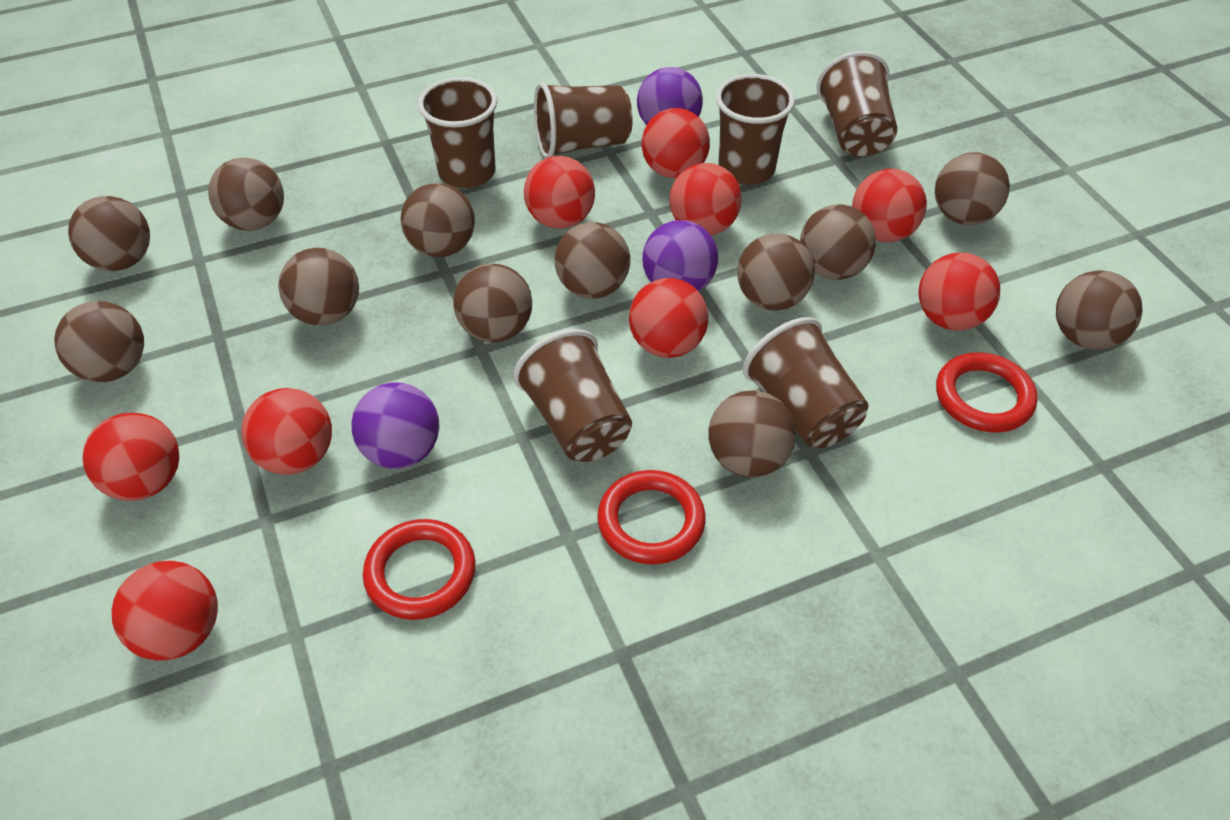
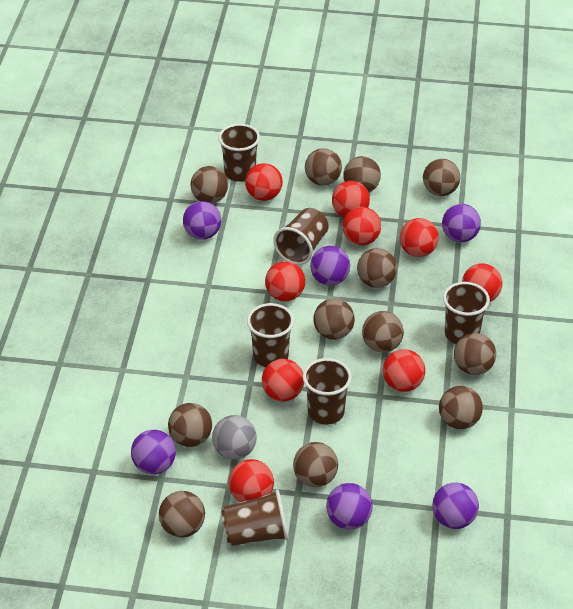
grey ball: none = 0 -> [212,415,257,460] = 1
purple ball: [351,382,439,469] [637,67,703,125] [642,220,718,291] = 3 -> [131,430,176,474] [183,201,221,240] [310,246,350,285] [326,483,373,529] [432,483,479,529] [442,204,481,242] = 6
red ring: [363,519,475,620] [597,470,706,565] [936,352,1037,433] = 3 -> none = 0

